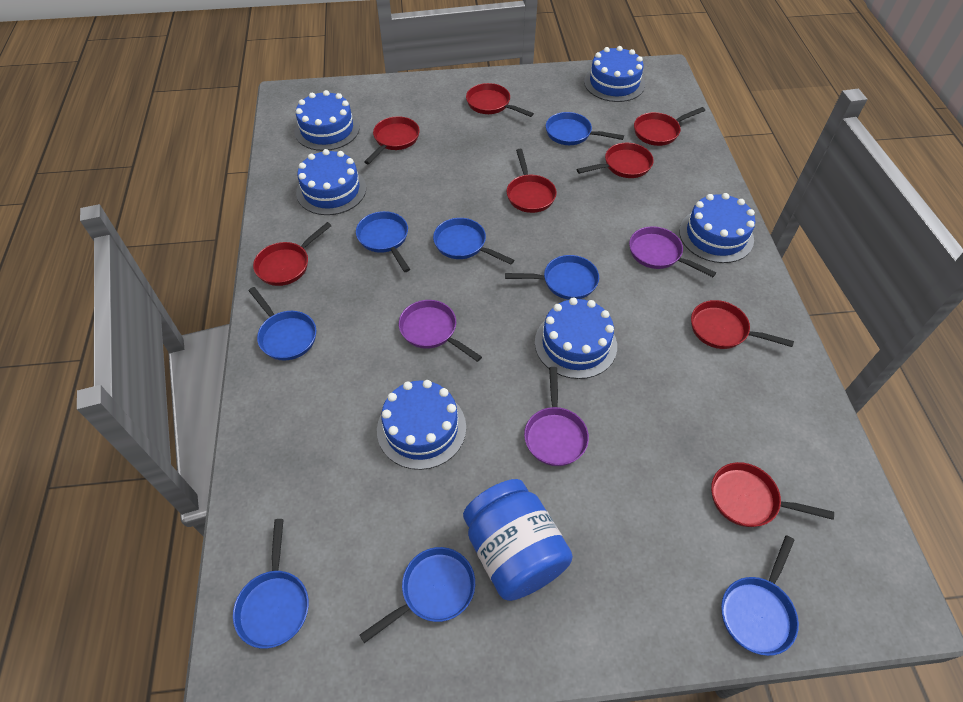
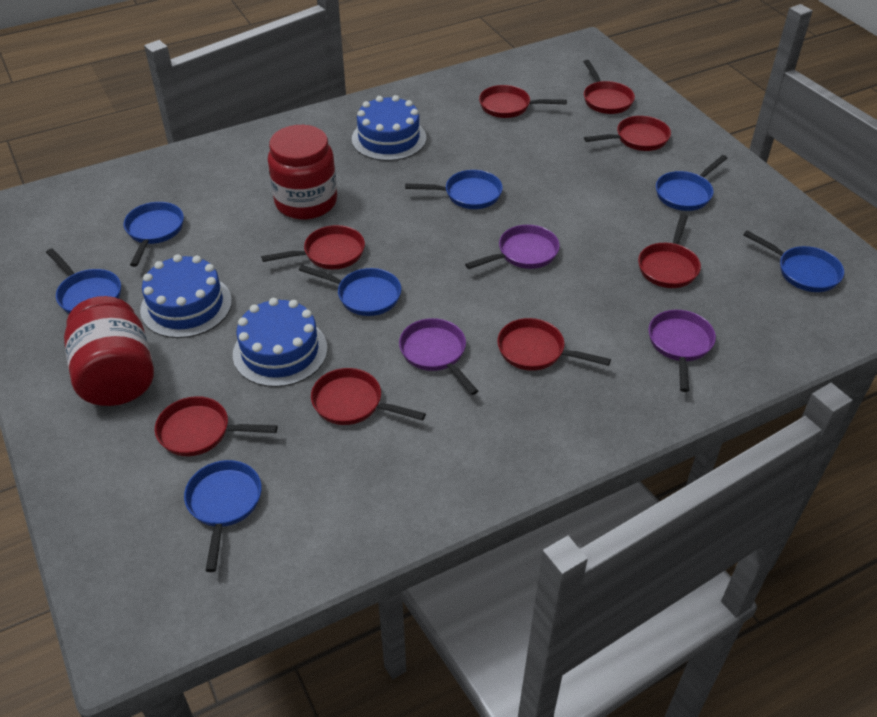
blue cake: [295,90,360,151] [296,149,366,215] [377,380,466,470] [535,298,617,379] [584,46,645,102] [679,193,755,263] = 6 -> [140,254,232,338] [233,298,327,387] [352,95,426,161] = 3
blue jar: [463,479,573,601] = 1 -> none = 0
blue pan: [233,519,309,649] [249,287,316,361] [356,211,410,272] [360,547,475,643] [433,218,514,265] [505,255,599,300] [546,112,624,145] [721,535,799,656] = 8 -> [46,248,121,313] [124,202,184,267] [184,460,262,572] [299,265,401,316] [405,170,503,209] [656,155,728,211] [743,230,844,292] = 7
red jar: none = 0 -> [64,296,154,406] [268,125,337,219] = 2

